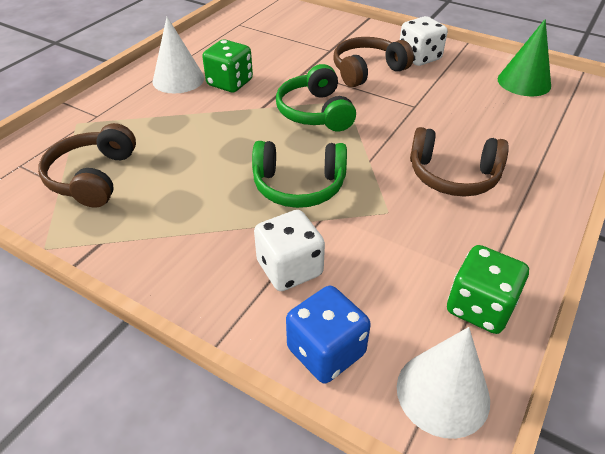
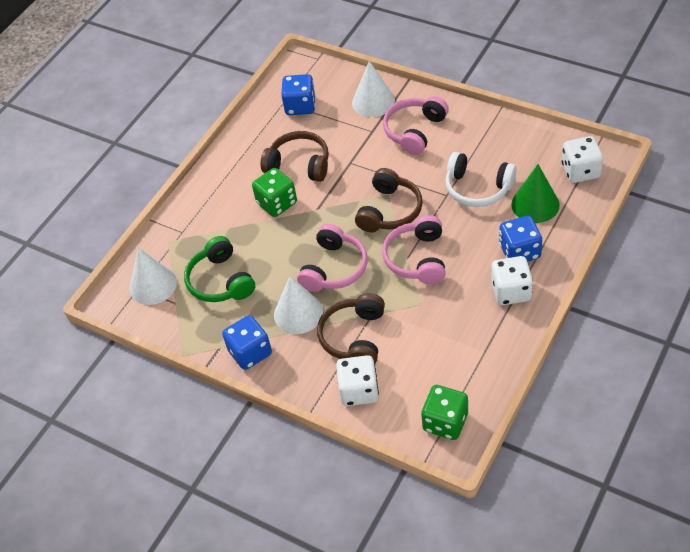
blue dice: [286,286,371,383] = 1 -> [222,315,272,370] [281,74,316,115] [499,216,542,262] = 3
green headphones: [252,141,347,208] [276,64,356,132] = 2 -> [184,236,255,302] = 1
pink headphones: none = 0 -> [297,224,368,292] [382,215,446,284] [383,96,449,155] = 3
white cone: [153,17,204,93] [397,327,490,439] = 2 -> [130,248,177,305] [274,276,323,334] [352,61,395,117] = 3
white dice: [254,210,325,291] [400,16,448,66] = 2 -> [336,355,379,406] [491,256,533,305] [562,136,603,183] = 3
white headphones: none = 0 -> [445,152,517,207] = 1

